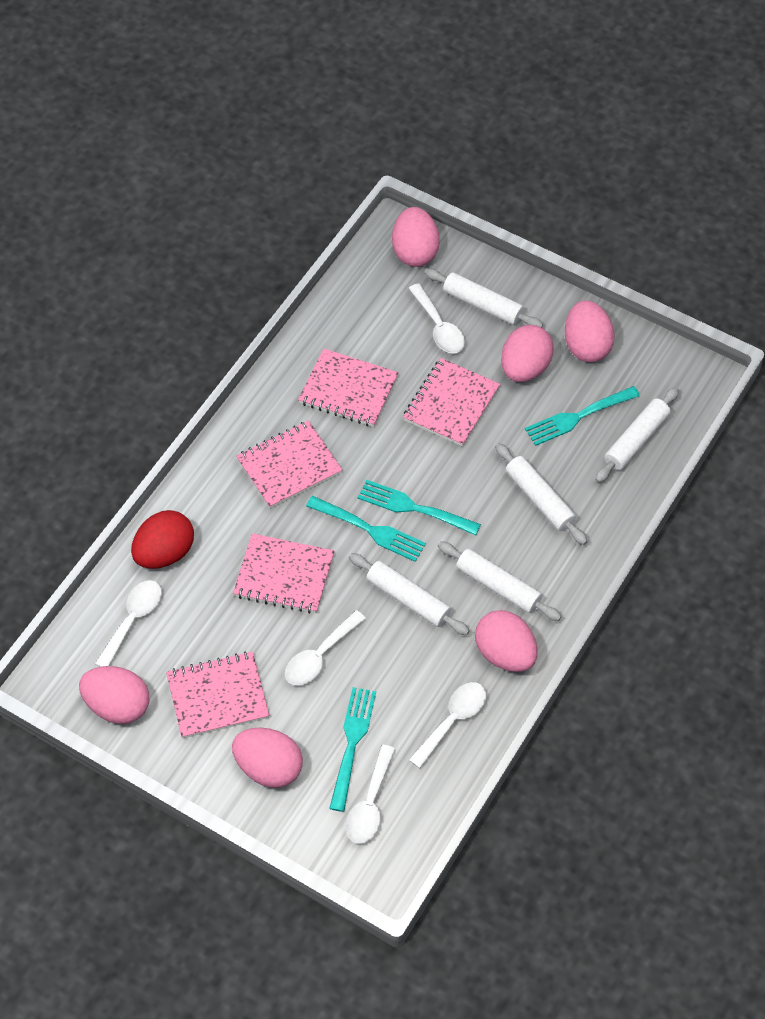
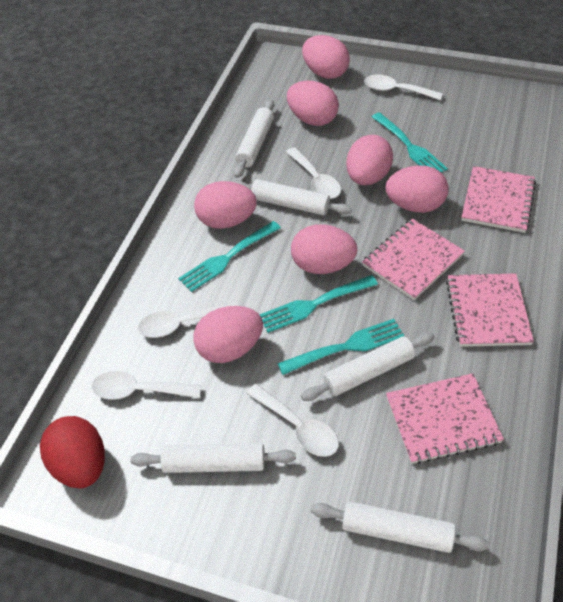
pink egg: [79,666,149,724] [232,728,303,788] [392,207,440,267] [475,610,538,672] [501,325,554,382] [565,301,615,362] = 6 -> [193,306,263,363] [194,181,257,229] [287,81,339,126] [291,224,358,274] [302,35,350,79] [346,135,393,185] [385,165,449,213] = 7
pink notebook: [166,652,269,739] [233,533,334,614] [236,421,342,508] [298,349,399,427] [403,358,500,446] = 5 -> [362,218,465,300] [386,373,504,464] [446,273,534,347] [461,166,536,233] = 4

